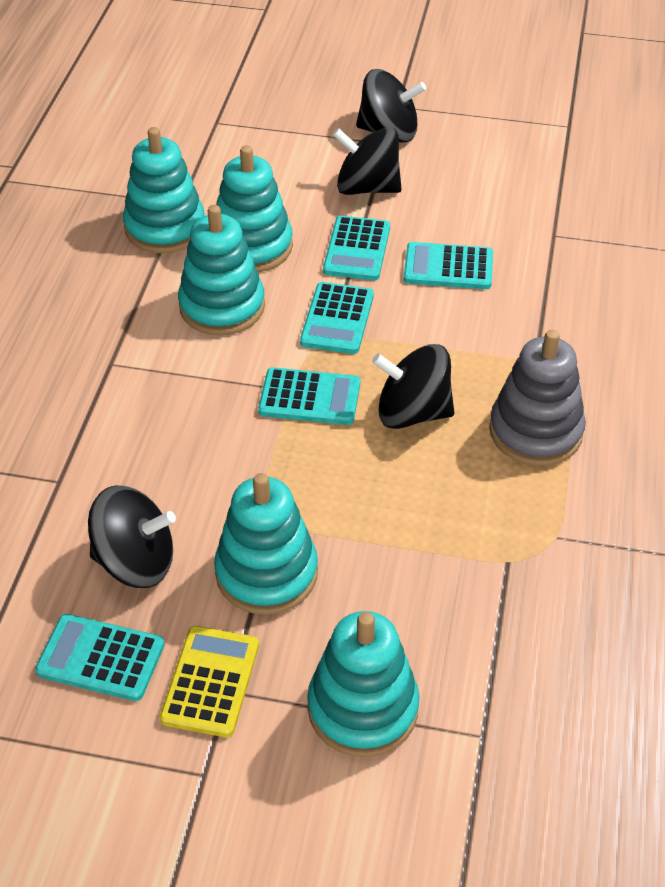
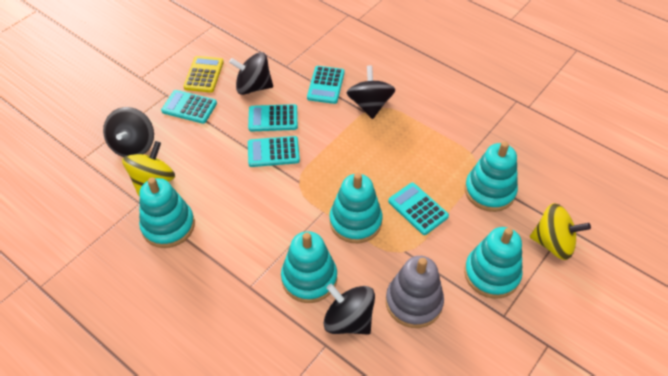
yellow spinning top: none = 0 -> [122,141,175,196] [530,203,591,260] = 2

